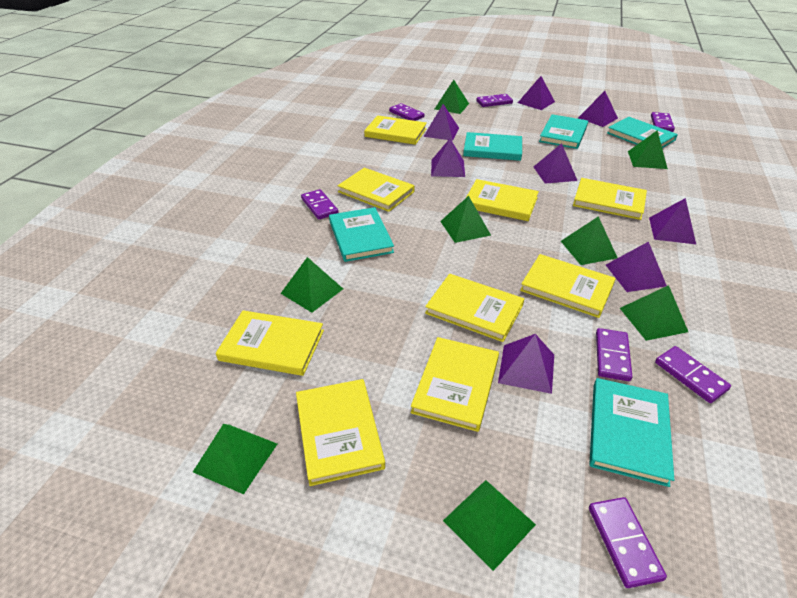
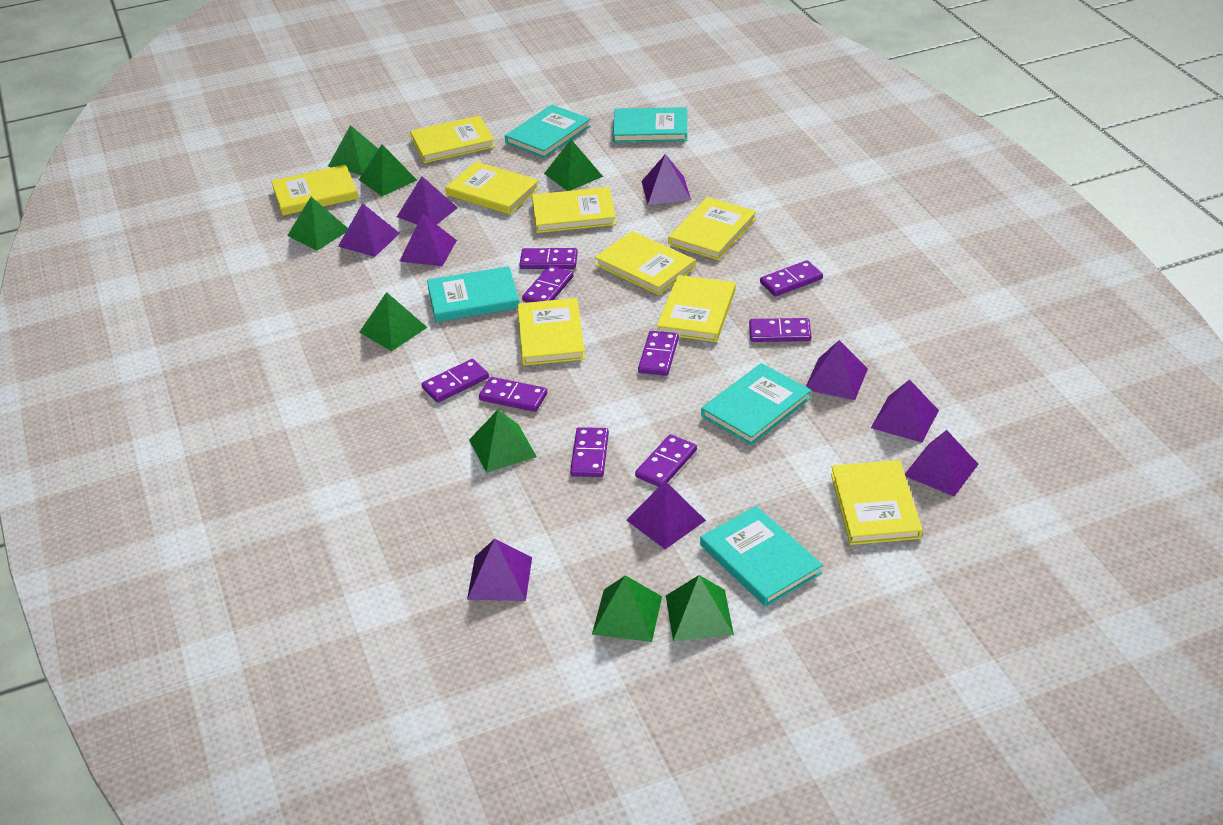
purple domino: [301,189,339,220] [389,103,424,121] [476,94,513,107] [589,497,667,588] [596,328,632,381] [651,112,675,132] [655,346,731,403] = 7 -> [421,359,489,403] [479,377,547,412] [519,248,578,269] [522,266,573,302] [570,427,609,477] [635,434,697,487] [638,331,679,376] [749,318,811,342] [760,260,823,296] = 9
purple pyramid: [423,104,459,141] [431,139,465,177] [498,334,554,394] [518,76,555,110] [534,143,577,184] [578,91,618,127] [606,241,667,292] [649,198,696,244] = 8 -> [338,203,400,257] [397,176,458,224] [399,214,457,266] [467,539,532,601] [626,481,706,549] [641,154,691,205] [806,340,868,400] [871,379,939,443] [905,430,978,496] = 9

